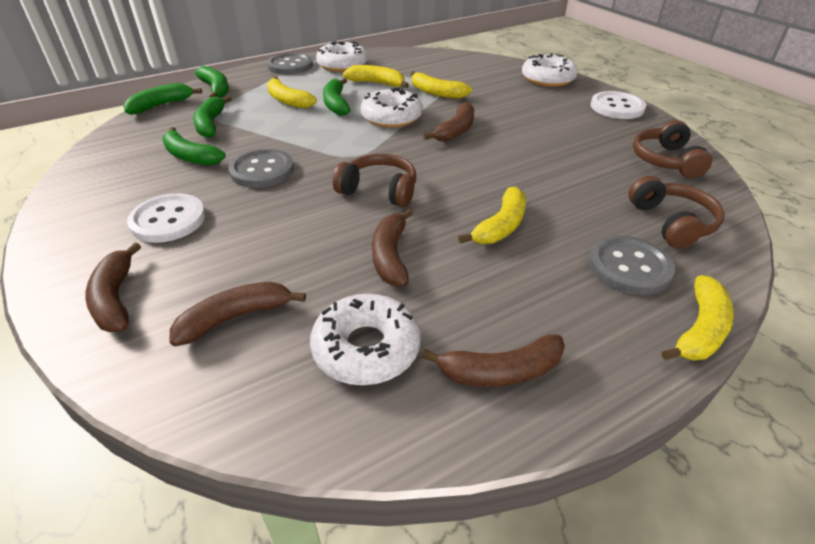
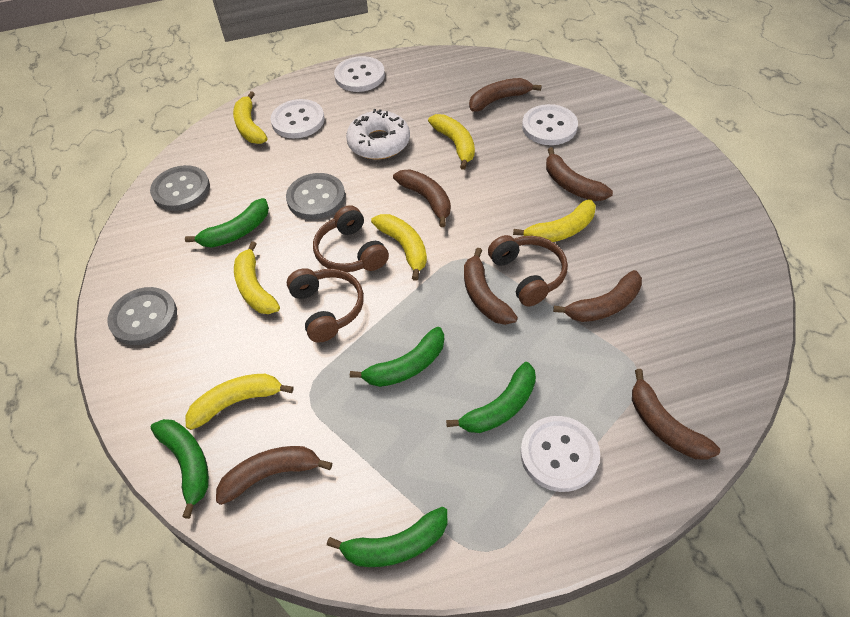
brown banana: [85,243,141,332] [169,282,306,346] [372,209,413,287] [422,334,565,387] [423,102,474,141] = 5 -> [216,446,332,505] [393,169,451,227] [464,248,518,325] [469,78,542,112] [546,147,613,201] [553,270,642,322] [632,369,720,460] = 7
white button: [127,193,206,243] [591,91,646,119] = 2 -> [271,99,324,138] [334,56,385,92] [520,416,600,492] [522,104,578,145] = 4
white donut: [310,294,421,385] [316,41,368,72] [361,88,423,128] [522,53,578,87] = 4 -> [346,109,410,160] = 1
yellow banana: [267,77,317,109] [343,65,409,88] [410,71,472,99] [458,186,526,244] [662,275,734,360] = 5 -> [186,374,293,430] [233,91,267,144] [234,241,280,314] [371,214,427,281] [428,114,475,170] [513,199,596,242] = 6

